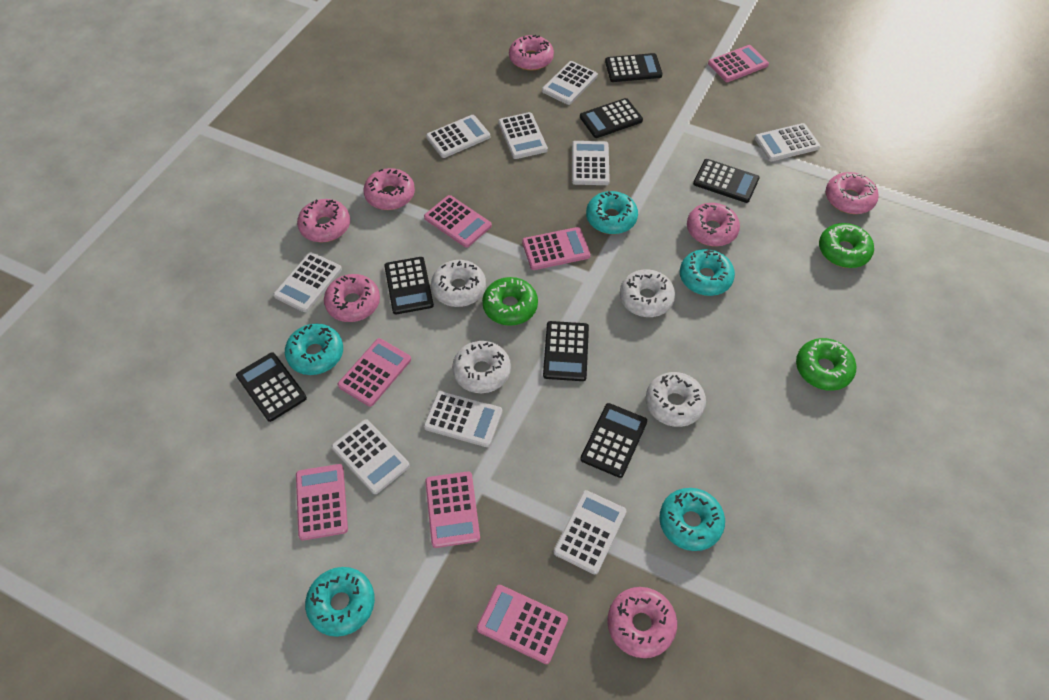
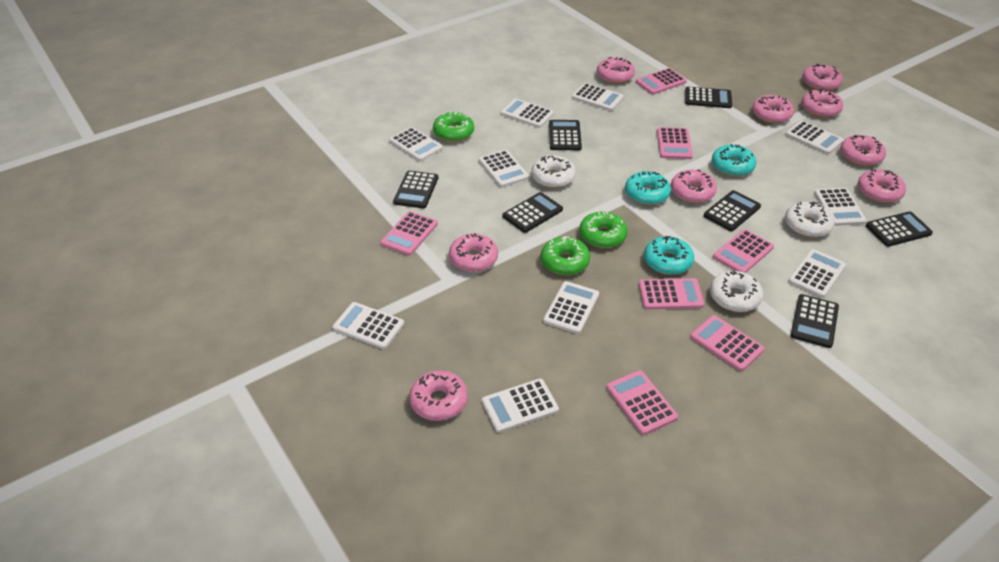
pink donut: [297,199,350,242] [324,274,380,322] [363,168,415,210] [509,35,554,71] [607,587,677,658] [687,203,740,246] [826,172,879,214] = 7 -> [409,370,468,421] [449,233,498,272] [597,57,635,84] [671,169,717,203] [752,95,794,124] [801,88,843,118] [802,64,843,91] [840,135,886,166] [858,169,906,203] = 9
turquoise donut: [285,324,343,375] [305,567,375,637] [586,191,638,234] [659,488,725,551] [680,249,735,296] = 5 -> [625,171,671,205] [644,236,694,275] [712,144,756,177] = 3
white calculator: [273,252,342,312] [332,419,410,494] [424,391,502,447] [426,115,490,158] [498,112,548,159] [542,61,598,105] [554,490,626,574] [572,141,610,185] [755,123,820,161] = 9 -> [333,302,404,349] [389,127,443,161] [479,150,529,187] [482,379,559,433] [501,98,554,128] [543,281,599,334] [572,83,624,111] [786,121,844,154] [788,249,846,298] [814,188,867,226] = 10
white donut: [431,260,486,307] [452,341,511,393] [620,269,675,317] [646,372,706,427] = 4 -> [531,155,576,188] [710,271,763,312] [785,202,835,238] = 3

